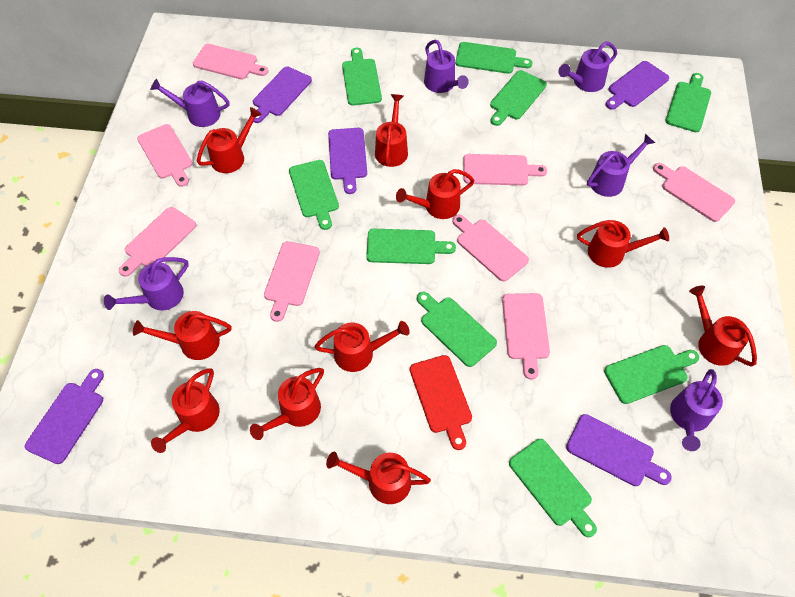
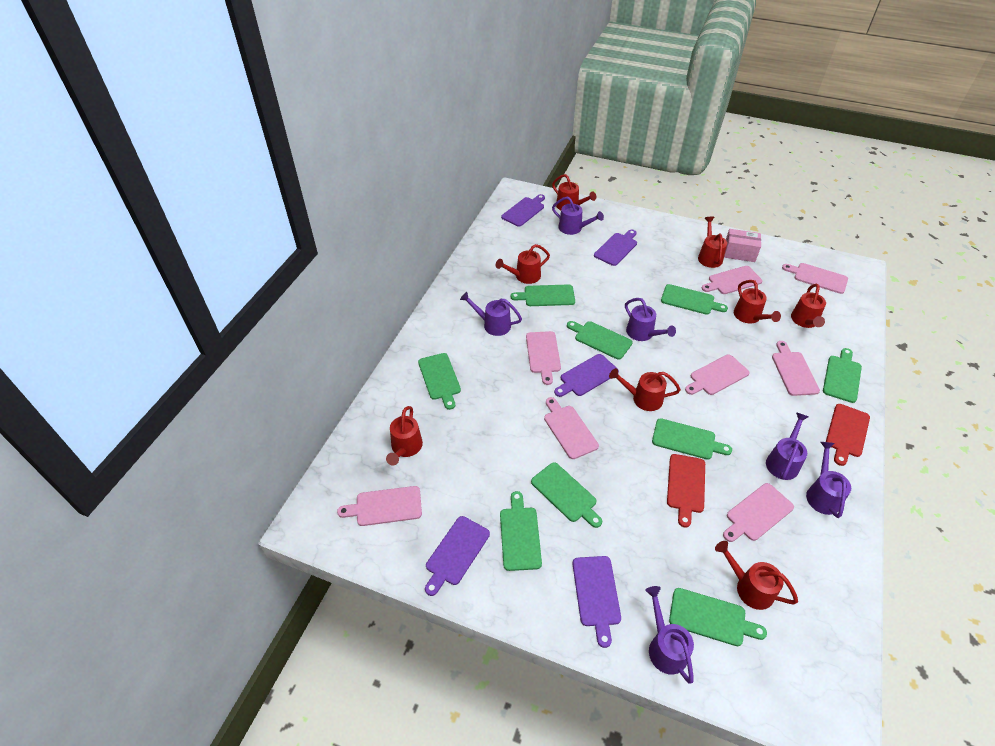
pink box: none = 0 -> [724,229,761,262] = 1
red cutting board: [410,355,472,450] = 1 -> [667,454,705,527] [826,404,870,466] = 2
red watering can: [133,311,232,360] [151,368,220,453] [197,107,262,173] [250,368,324,440] [314,321,410,372] [326,451,431,504] [375,94,408,167] [396,169,475,219] [577,220,669,268] [689,286,757,367] = 10 -> [386,406,423,466] [496,244,550,284] [552,174,596,210] [609,368,681,411] [698,217,727,268] [715,541,798,610] [734,280,781,324] [791,284,826,328] = 8

